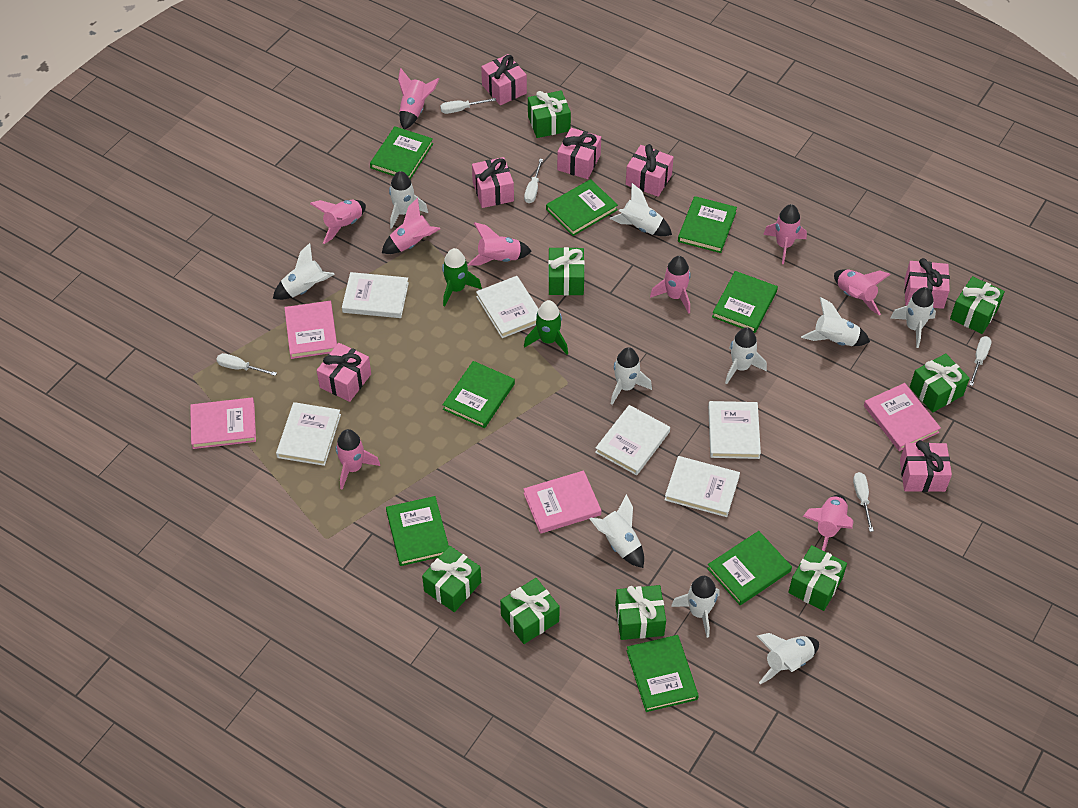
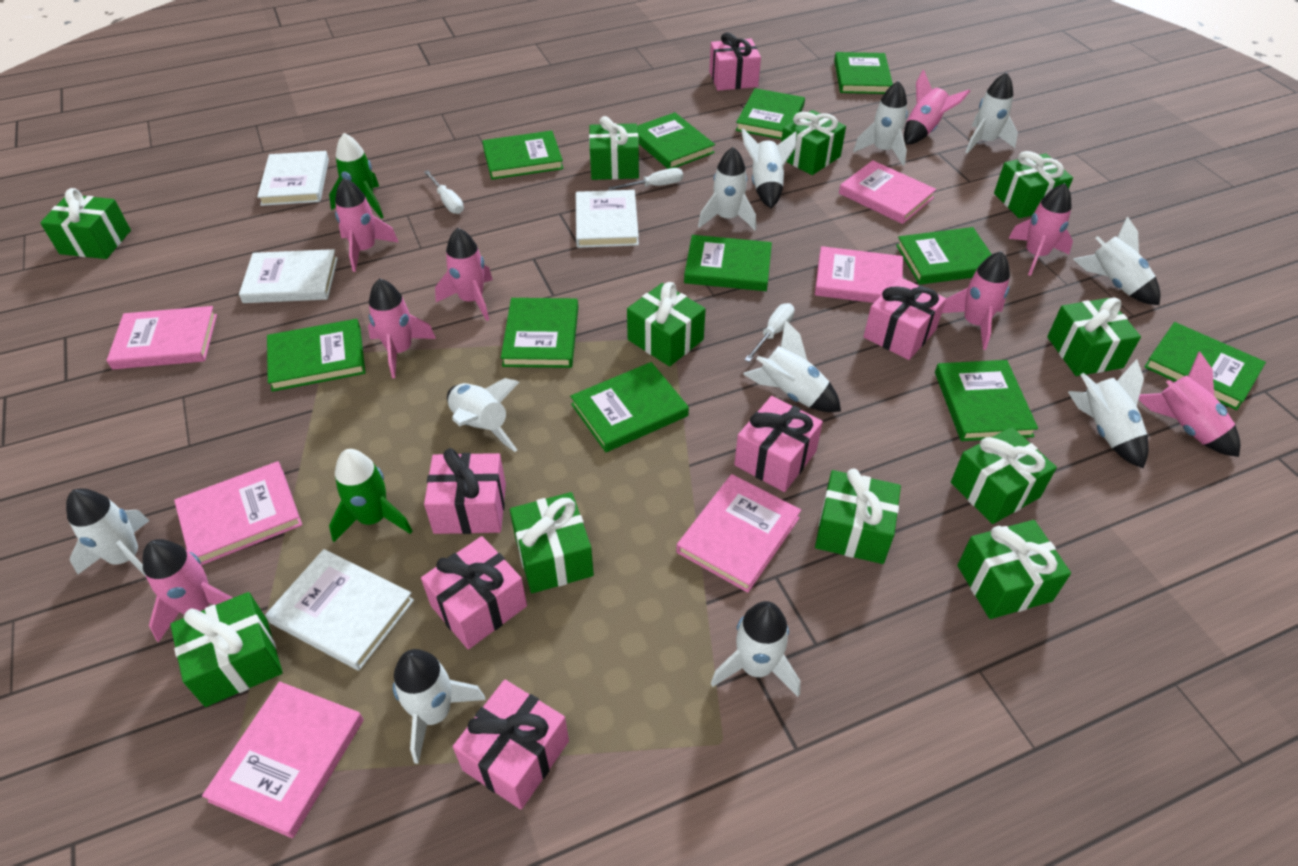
green book: [370,126,433,179] [386,496,449,566] [443,361,515,428] [546,179,618,236] [627,635,699,712] [678,196,737,253] [707,531,792,605] [712,271,778,333] = 8 -> [267,319,365,392] [482,131,563,180] [501,298,578,368] [570,362,689,452] [637,112,715,169] [684,235,772,291] [736,88,805,139] [834,52,893,94] [896,227,992,285] [935,360,1038,441] [1144,322,1266,410] = 11
green gift: [422,546,481,612] [500,578,560,644] [528,90,571,138] [548,247,585,295] [615,585,666,640] [788,545,847,611] [910,353,970,412] [950,276,1005,334] = 8 -> [40,188,131,259] [170,592,283,707] [510,492,594,593] [589,116,639,180] [627,282,706,367] [781,110,846,175] [815,468,901,564] [951,427,1057,524] [957,520,1071,619] [994,151,1073,218] [1047,298,1141,376] = 11
pink book: [190,398,256,449] [284,301,337,359] [524,470,601,534] [864,383,941,451] = 4 -> [106,306,217,369] [174,461,302,565] [202,681,364,838] [676,474,801,593] [815,246,903,303] [839,160,936,224] = 6
pink gift: [317,343,371,402] [472,157,514,208] [481,54,527,105] [557,128,601,179] [626,144,674,197] [900,440,952,492] [904,258,950,309] = 7 -> [421,536,527,649] [424,448,506,534] [453,679,569,810] [709,32,761,91] [734,396,823,492] [863,277,946,360] = 6
pink rocket: [310,200,366,244] [336,429,380,490] [382,198,440,254] [398,68,439,129] [468,222,532,266] [650,256,691,314] [763,204,807,264] [803,495,853,552] [834,269,891,316] = 9 -> [143,539,233,642] [335,178,399,272] [368,278,436,378] [435,228,493,321] [904,70,970,144] [942,251,1010,350] [1008,183,1073,276] [1138,351,1240,457] = 8
white book: [276,402,341,466] [342,272,409,318] [476,276,538,338] [595,405,670,475] [665,456,740,517] [708,401,761,459] = 6 -> [239,249,338,303] [257,151,329,206] [265,549,414,671] [576,190,639,248] = 4
white rocket: [273,243,335,300] [389,171,428,229] [590,494,644,568] [610,183,672,236] [611,347,652,405] [671,576,720,638] [725,327,767,384] [757,633,819,684] [801,297,870,346] [890,287,936,348] = 10 -> [66,488,149,576] [393,649,486,764] [447,378,520,452] [698,147,756,230] [711,601,800,697] [741,129,797,209] [743,320,841,412] [853,81,908,166] [965,72,1018,154] [1068,359,1148,468] [1073,216,1160,305] = 11
white screwdriver: [216,353,277,376] [440,98,496,114] [524,159,543,203] [853,472,874,532] [969,336,992,386] = 5 -> [424,170,464,214] [608,168,683,190] [744,303,795,362] = 3

